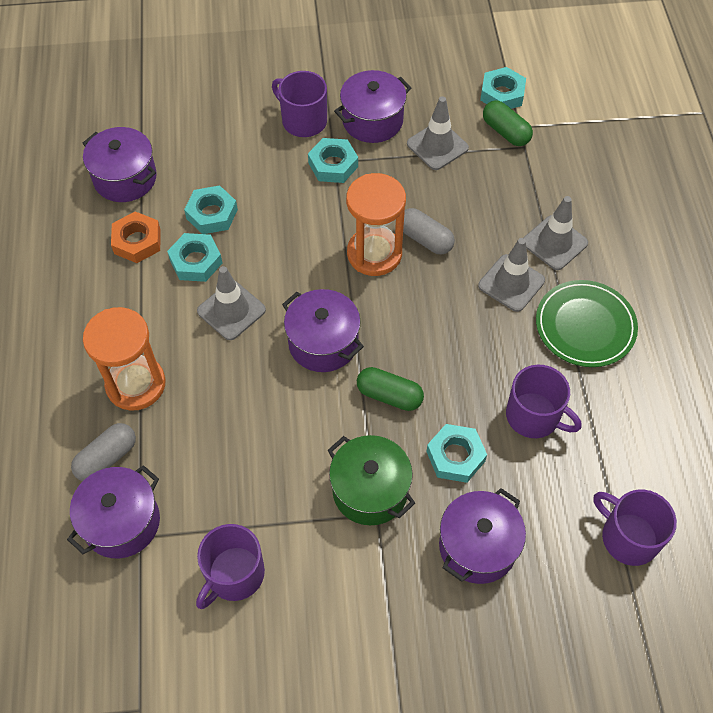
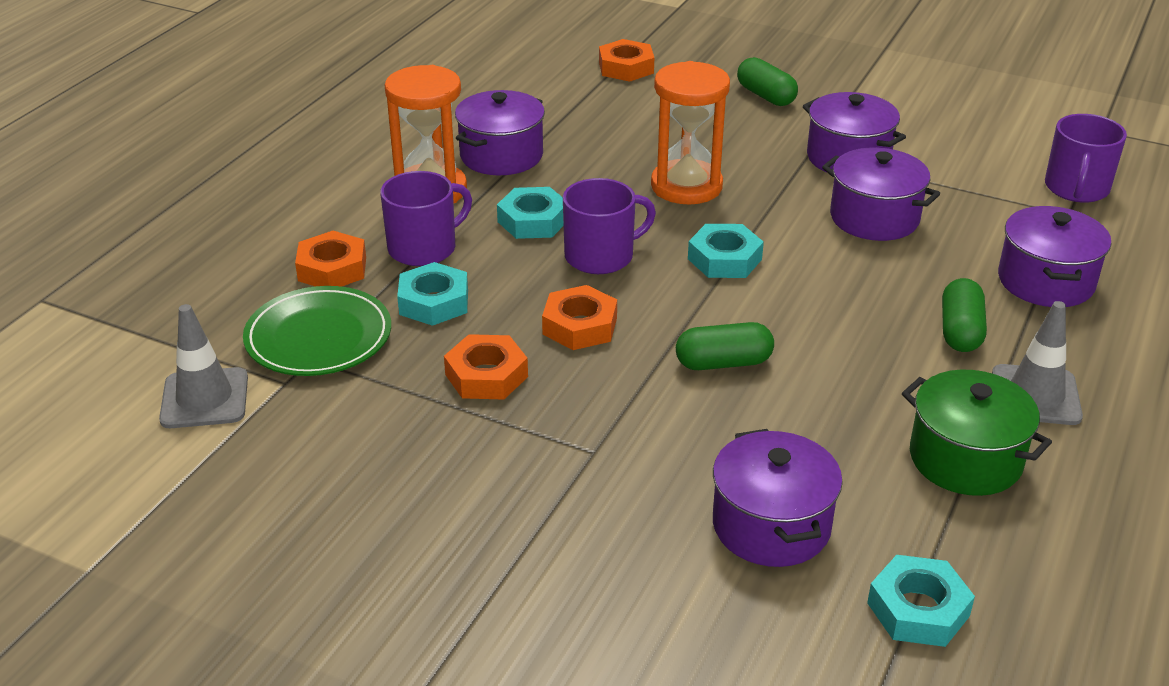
green capsule: [357,367,424,411] [483,100,533,146] = 2 -> [676,322,774,370] [737,57,798,106] [942,278,987,352] = 3
grey capsule: [71,423,136,481] [403,208,455,254] = 2 -> none = 0
grey traffic cone: [197,266,266,340] [407,96,469,170] [478,238,545,312] [524,196,588,270] = 4 -> [159,304,248,428] [992,301,1083,425] = 2
orange nut: [111,211,161,263] = 1 -> [295,231,366,287] [444,334,528,399] [542,285,617,350] [599,39,654,82] = 4
purple mug: [196,524,265,609] [272,71,327,137] [506,365,581,438] [594,489,677,566] = 4 -> [380,171,472,266] [563,178,656,274] [1045,114,1127,203] = 3
turquoise nut: [167,233,222,282] [184,185,238,234] [308,138,358,183] [426,424,487,483] [480,67,526,109] = 5 -> [397,262,468,326] [497,187,564,239] [688,224,764,278] [867,555,975,647] = 4

